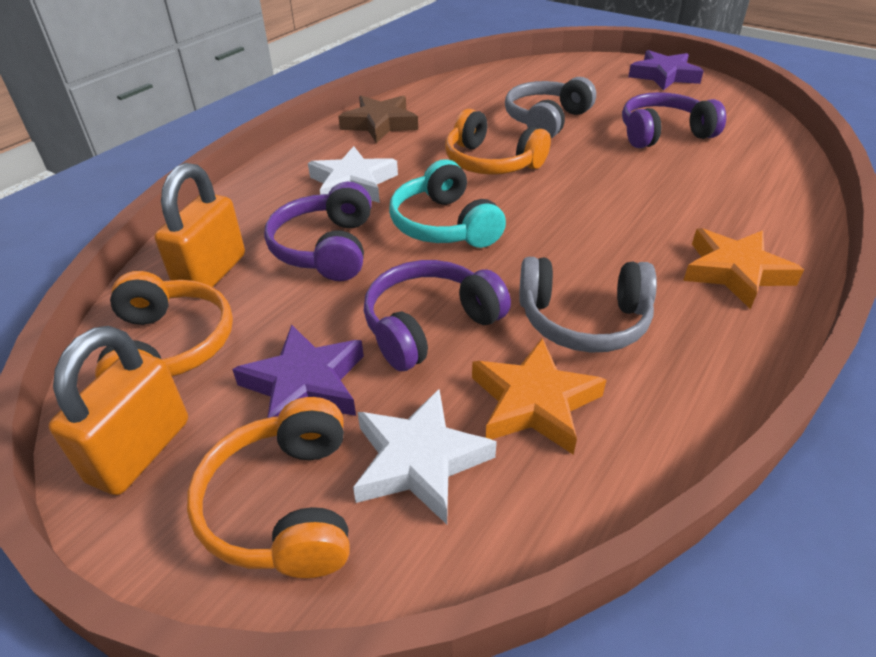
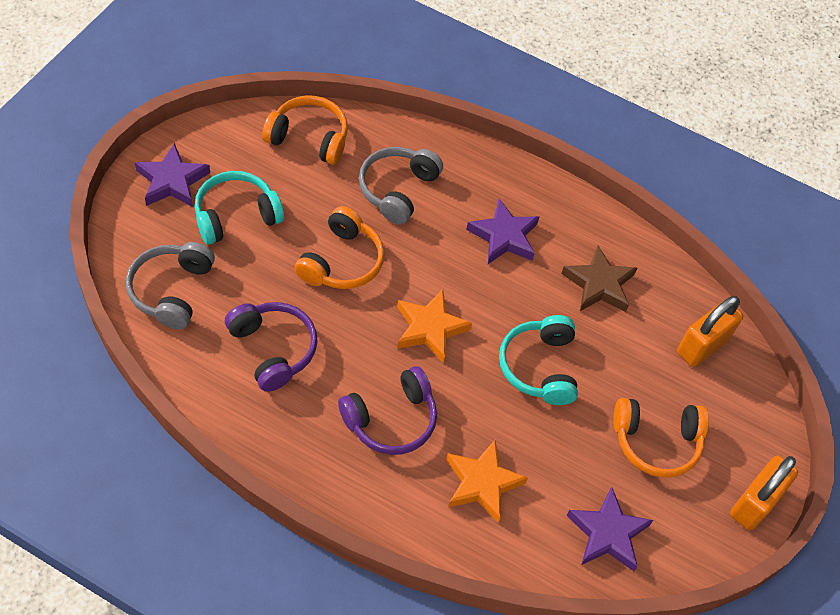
purple headphones: [264,182,372,281] [364,260,511,371] [622,92,726,148] = 3 -> [225,302,317,392] [338,366,437,455] = 2
purple star: [232,325,364,418] [628,50,704,90] = 2 -> [135,143,210,207] [466,199,539,264] [566,487,653,571] = 3
turquoise headphones: [389,159,506,248] = 1 -> [195,171,284,245] [499,315,578,405] = 2
white star: [308,146,398,203] [353,389,497,524] = 2 -> none = 0

